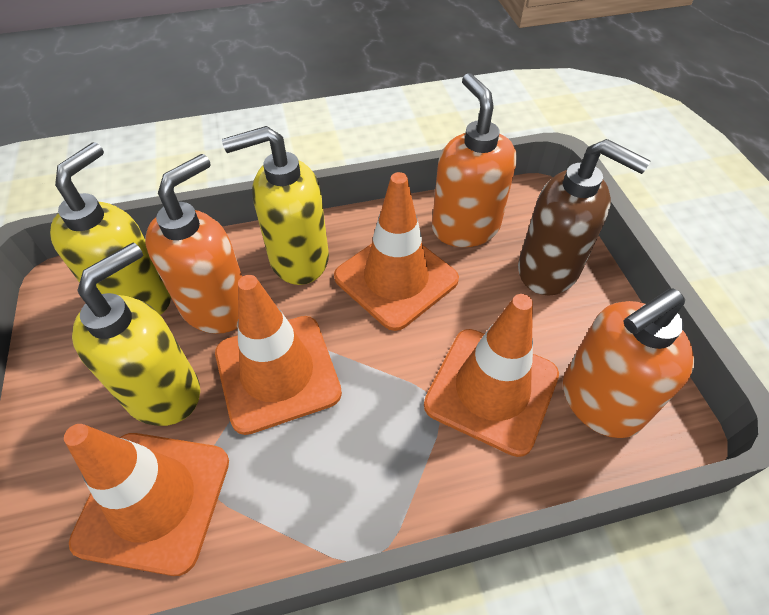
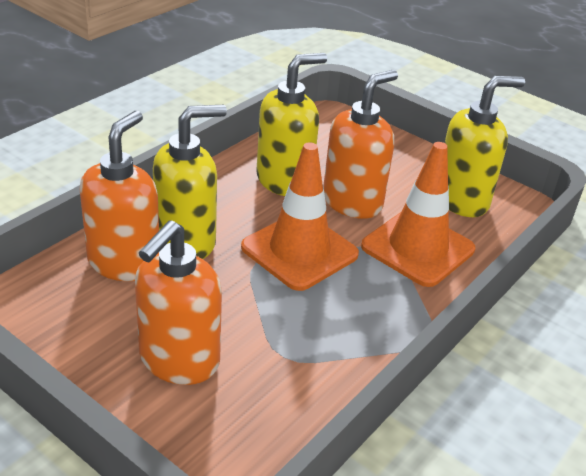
brown soap dispenser: [518,139,650,296] = 1 -> none = 0
orange traffic cone: [64,424,229,576] [215,275,342,435] [334,172,459,331] [424,294,559,457] = 4 -> [241,142,359,291] [361,142,475,287] = 2

